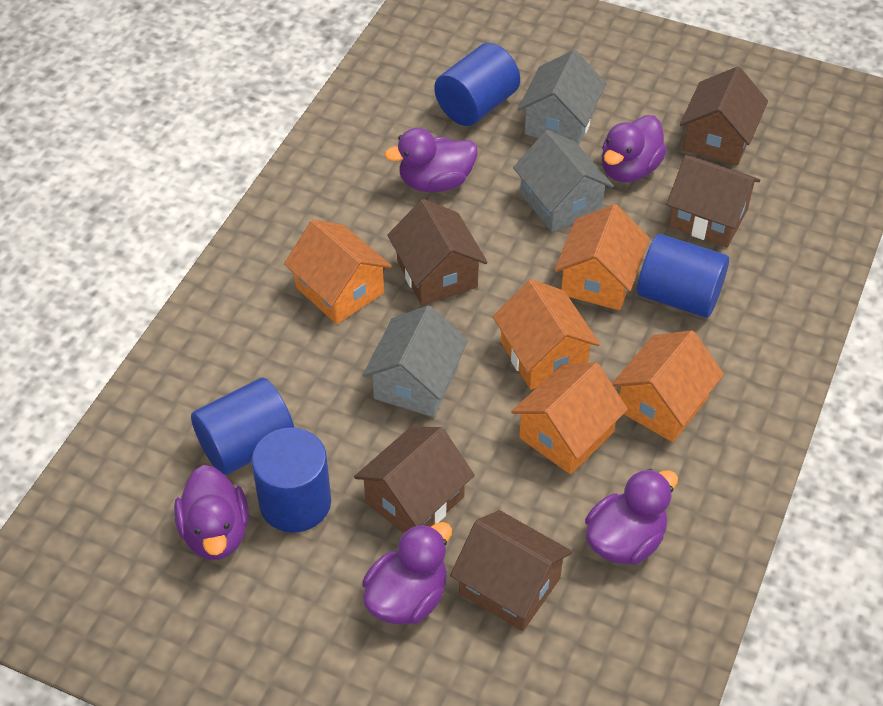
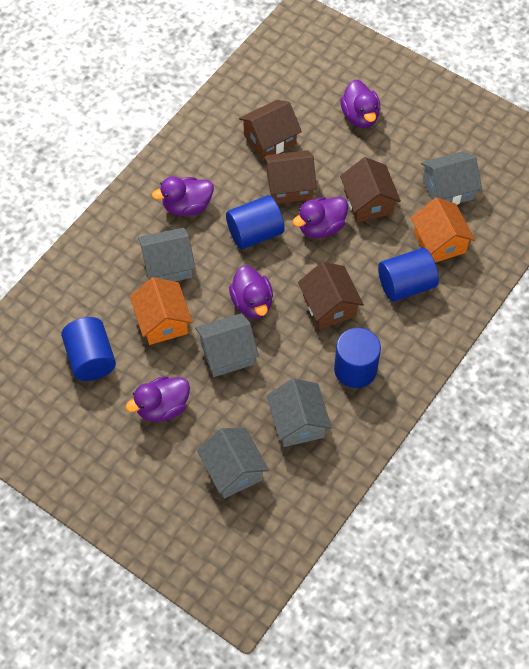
brown house: [354,426,475,533] [387,199,488,305] [450,510,572,631] [666,155,761,247] [680,66,768,165] = 5 -> [239,100,302,160] [263,150,317,204] [298,262,364,329] [340,157,401,223] = 4
grey house: [363,305,468,417] [513,130,614,232] [518,50,606,145] = 3 -> [138,227,195,282] [195,313,259,377] [197,428,269,498] [267,378,332,447] [421,151,482,205] = 5
orange house: [284,219,392,324] [493,279,600,390] [511,362,628,474] [554,204,650,310] [612,330,724,442] = 5 -> [130,277,193,345] [411,197,475,263] = 2

